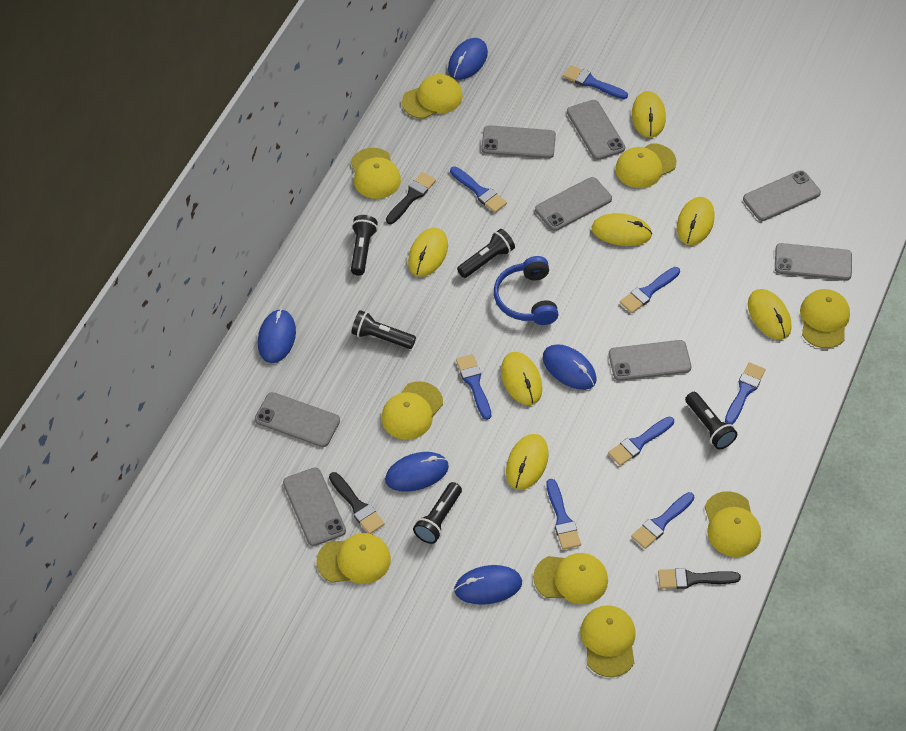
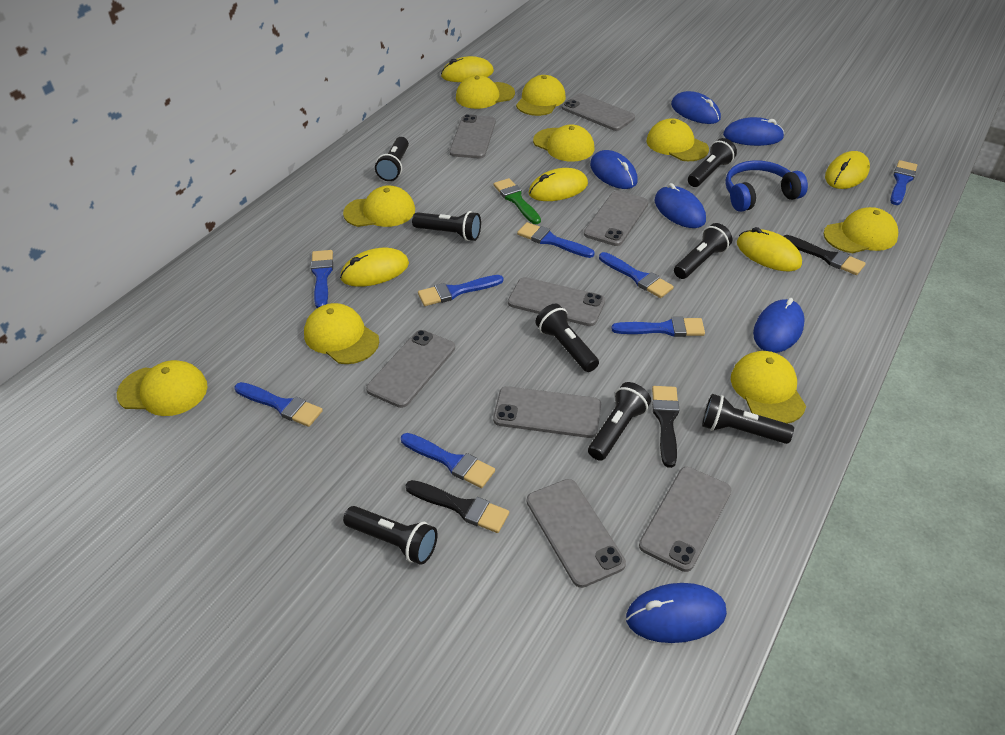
black flashlight: [351,215,378,276] [351,310,416,349] [413,482,462,544] [457,229,515,278] [685,392,737,449] = 5 -> [343,506,438,565] [375,137,409,181] [412,211,481,241] [536,304,599,372] [588,382,651,461] [674,223,732,279] [688,138,737,187] [702,394,794,444] = 8
blue mouse: [258,309,296,363] [385,452,449,492] [448,38,488,80] [454,565,522,605] [543,344,597,390] = 5 -> [590,150,638,189] [626,583,727,643] [655,183,706,228] [671,91,721,124] [723,117,784,146] [753,298,805,353] = 6
green brush: none = 0 -> [493,178,541,224] = 1
yellow mouse: [408,227,448,277] [501,352,542,405] [506,434,549,490] [592,213,652,246] [632,91,666,138] [677,197,715,245] [748,289,792,340] = 7 -> [340,248,409,287] [441,56,494,82] [529,168,588,201] [737,227,802,271] [825,151,870,189] = 5

